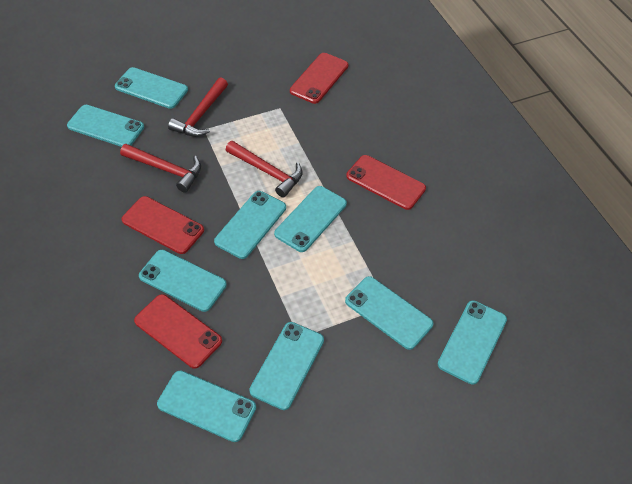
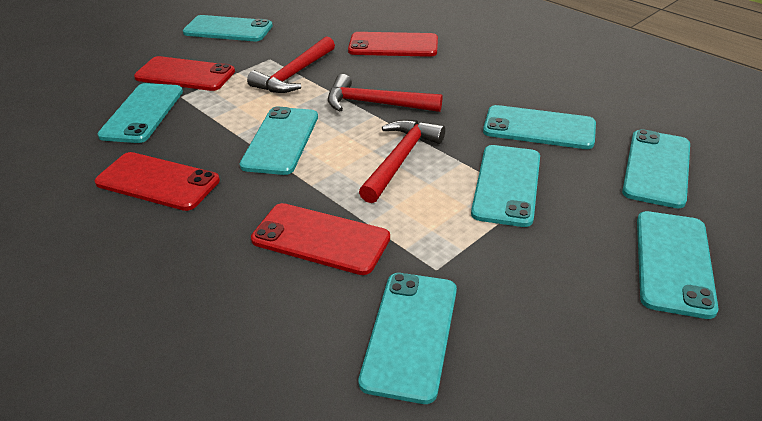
turquoise phone: [67,105,144,147] [115,67,188,109] [139,250,227,312] [157,370,256,442] [214,191,286,259] [249,322,324,410] [274,186,347,252] [345,276,433,350] [438,301,507,384] = 9 -> [97,83,183,143] [183,15,273,41] [240,107,318,175] [358,273,457,404] [471,145,540,227] [483,105,596,149] [622,129,690,209] [637,211,719,319] = 8

